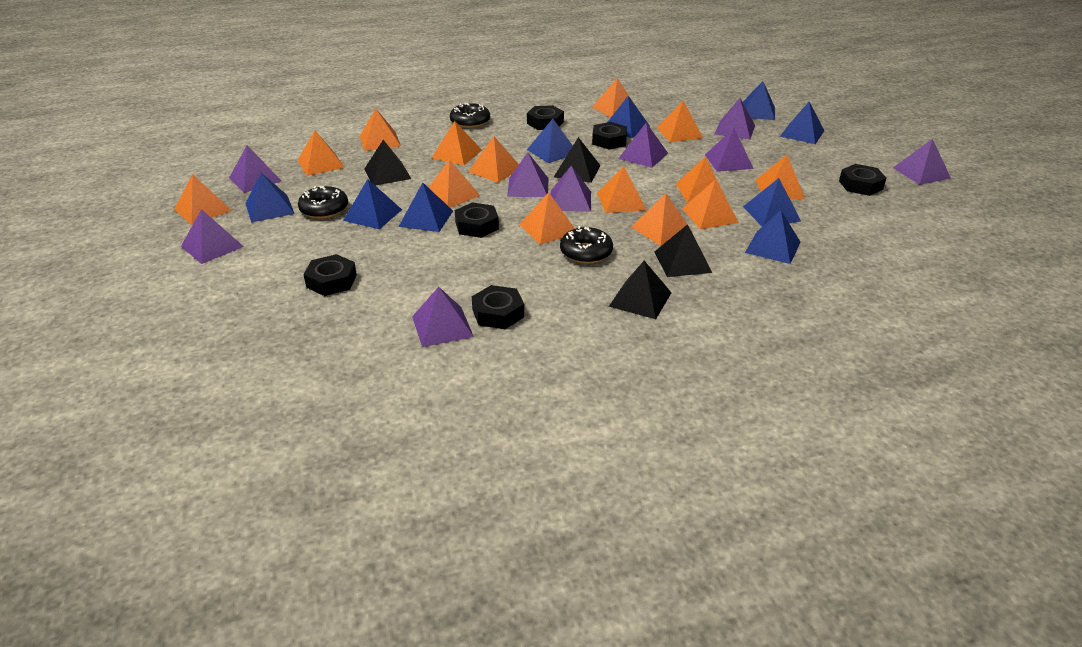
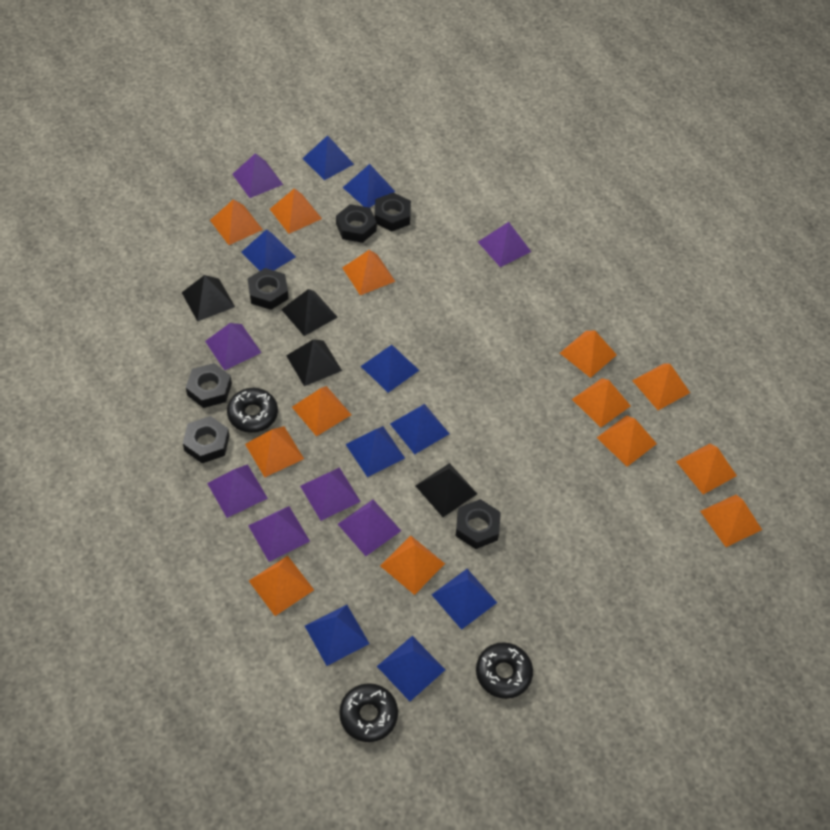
orange pyramid: [174,174,232,225] [298,131,345,176] [360,109,401,151] [428,159,481,208] [432,121,482,165] [468,136,519,183] [519,192,575,245] [592,78,636,117] [597,166,646,213] [632,193,693,246] [657,101,703,142] [676,157,727,203] [682,179,739,229] [755,155,805,199] = 14 -> [210,199,263,245] [245,426,304,477] [249,556,314,616] [270,188,322,234] [292,386,351,436] [342,250,396,295] [380,535,445,595] [560,331,617,378] [572,378,631,427] [597,415,657,467] [632,363,690,410] [676,444,737,494] [700,495,762,547] = 13
purple pyramid: [181,209,244,264] [229,145,281,193] [412,287,474,347] [507,153,549,197] [550,165,591,212] [618,123,668,168] [705,128,754,172] [715,98,755,139] [893,139,951,185] = 9 -> [205,323,262,370] [207,464,268,518] [232,153,283,198] [248,506,310,562] [300,467,361,521] [338,500,401,556] [478,222,531,267] = 7

